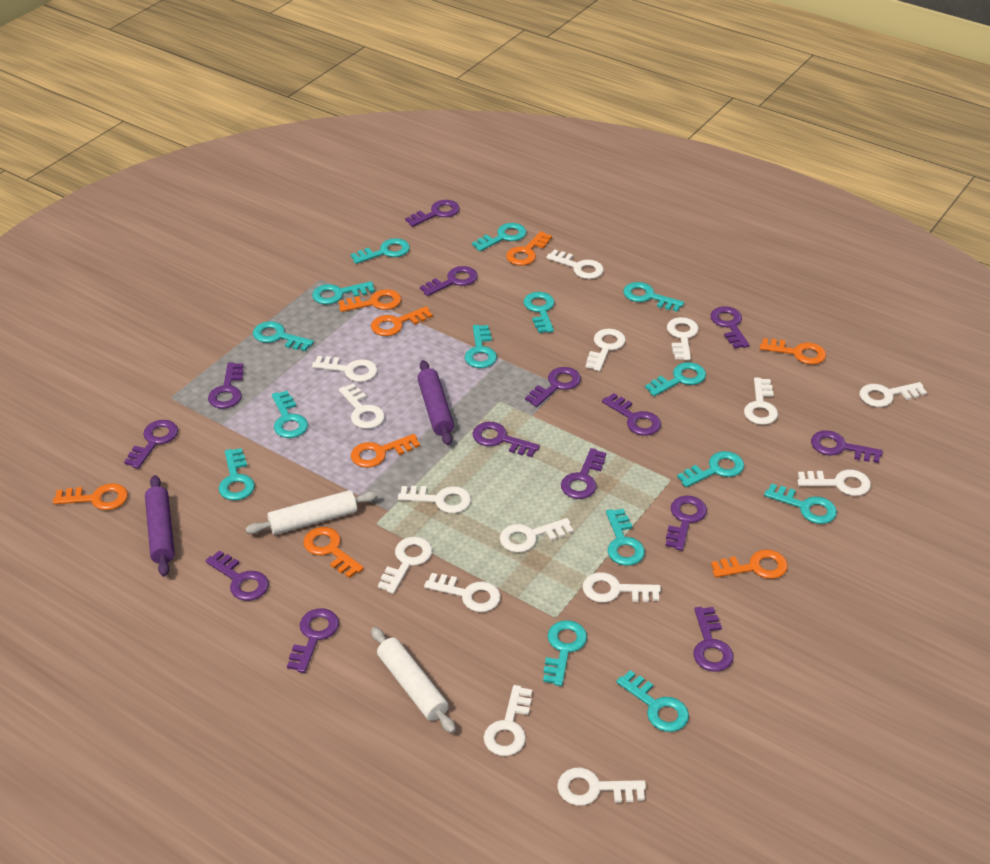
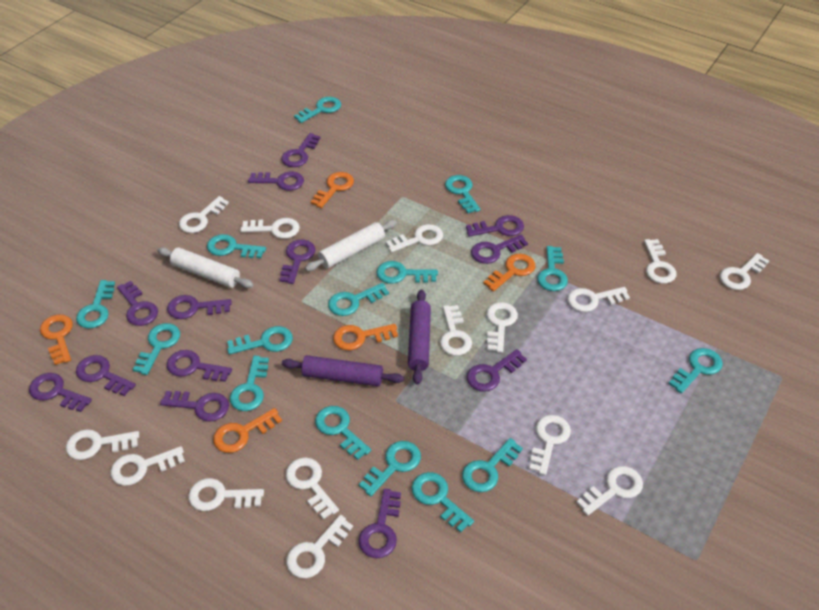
orange key: [53,483,128,510] [303,527,364,578] [339,289,402,312] [351,434,420,468] [371,306,433,336] [506,231,552,265] [711,549,788,579] [760,338,826,365] = 8 -> [40,315,73,365] [213,408,282,453] [311,172,354,208] [333,324,398,350] [483,254,535,292] = 5
purple key: [124,420,178,469] [205,550,269,601] [208,362,244,409] [287,608,339,673] [405,200,460,227] [420,266,478,296] [472,422,540,457] [525,367,581,407] [561,448,606,499] [602,393,661,436] [665,496,707,551] [693,607,734,672] [711,306,749,349] [811,430,883,463] = 14 -> [29,373,92,412] [76,355,136,396] [117,281,158,326] [160,391,229,422] [167,295,231,319] [167,350,232,382] [248,172,304,191] [280,240,315,284] [281,133,321,167] [358,489,401,558] [466,215,524,237] [467,349,527,391] [471,234,528,264] = 13

